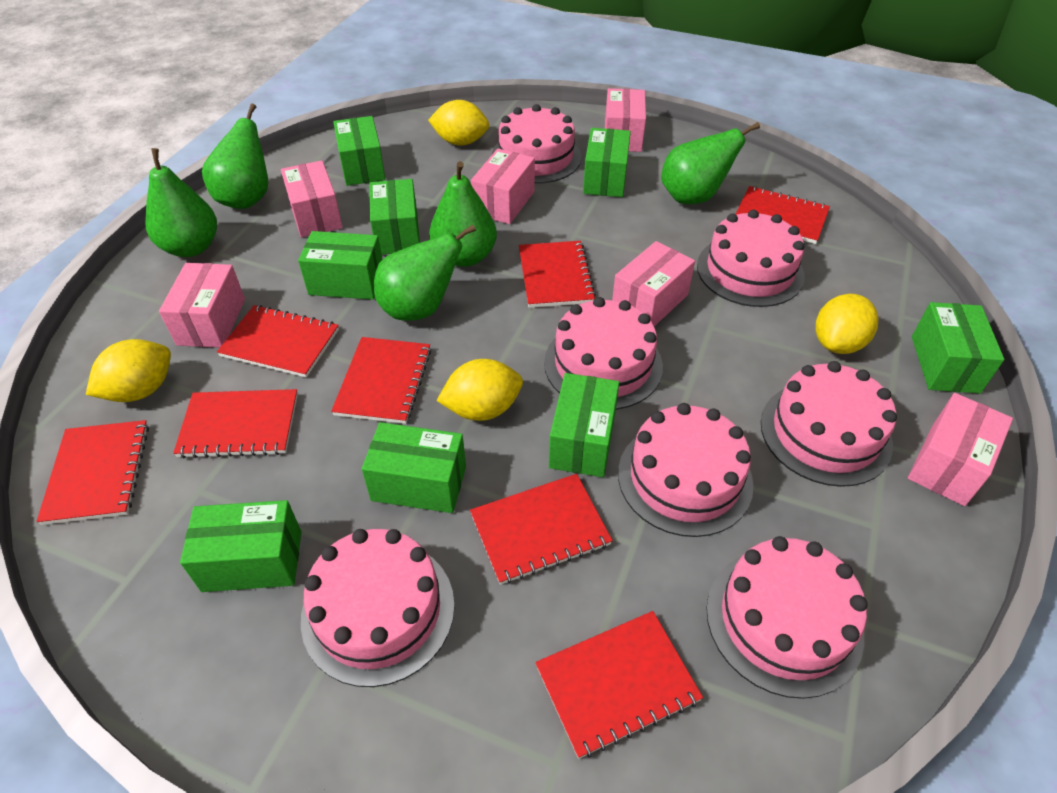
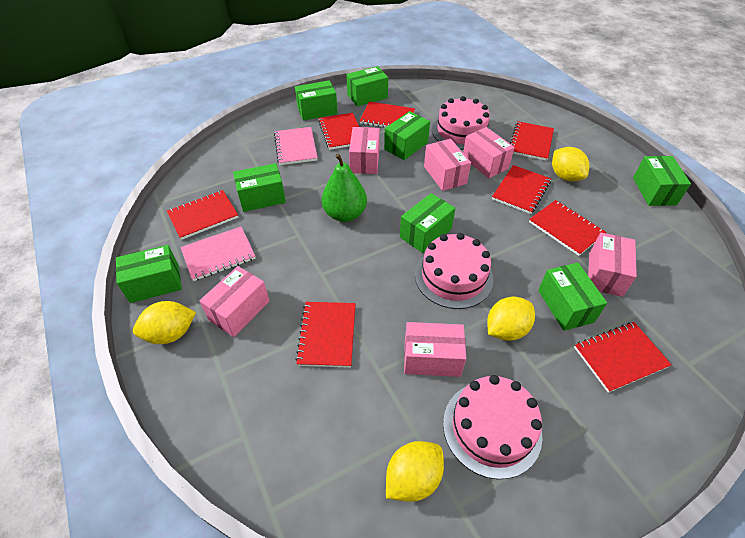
green pear: [145,148,217,257] [202,103,268,209] [374,224,476,321] [429,161,497,267] [661,122,760,204] = 5 -> [322,153,367,222] = 1
pink cake: [301,529,455,687] [492,104,581,184] [544,297,663,410] [618,403,754,537] [697,210,805,307] [706,536,868,699] [761,361,897,487] = 7 -> [415,233,494,309] [432,96,491,150] [443,375,542,479] = 3
pink notebook: none = 0 -> [180,226,256,281] [274,127,318,165] = 2

